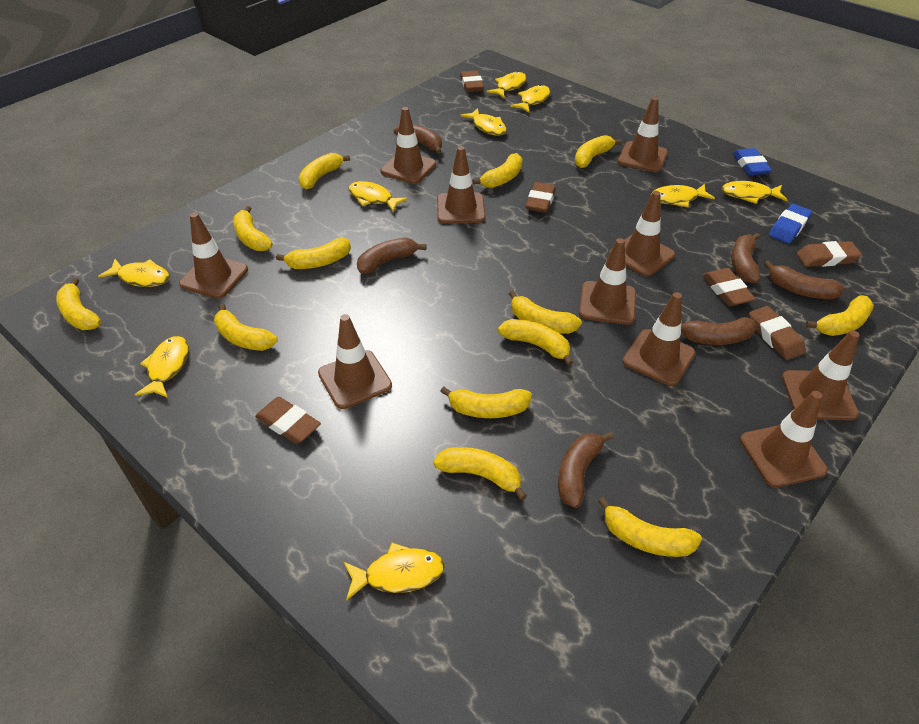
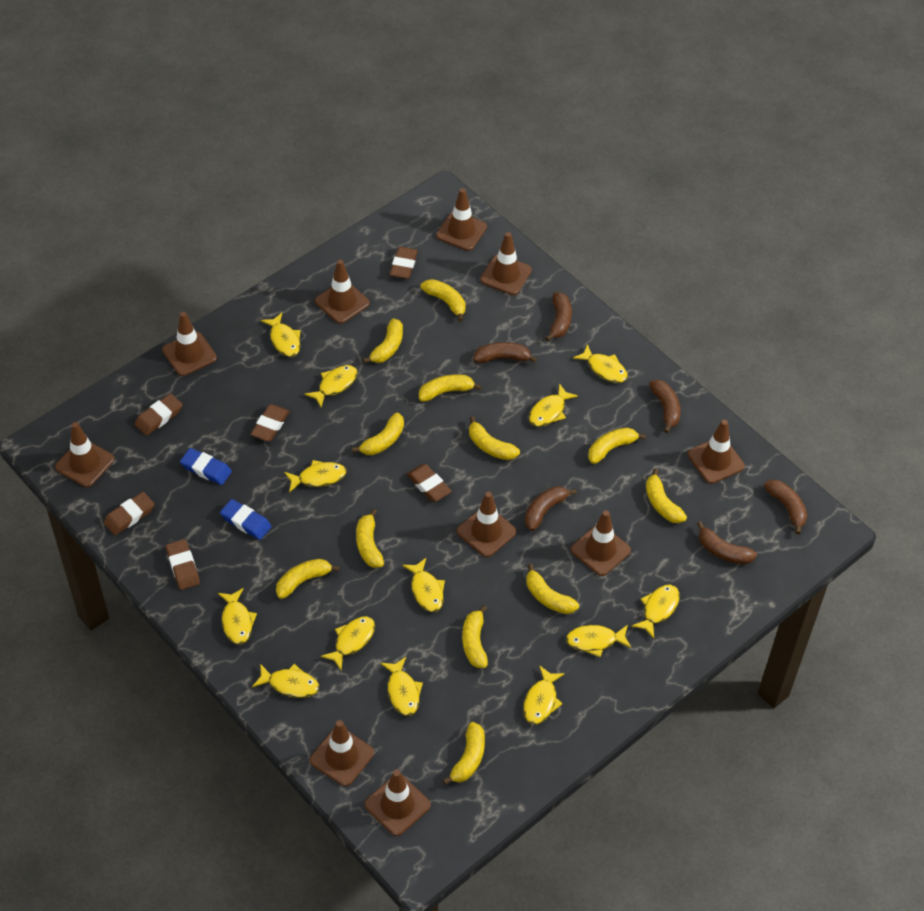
yellow banana: [56,278,101,330] [214,304,278,351] [233,206,273,251] [276,238,351,269] [299,153,350,190] [433,447,527,501] [440,387,532,418] [472,153,522,188] [498,319,573,366] [509,291,582,334] [575,135,622,168] [598,497,702,557] [806,296,874,336] = 13 -> [276,559,339,599] [352,413,404,455] [356,509,384,568] [363,318,403,364] [419,374,481,402] [421,279,466,321] [443,722,485,785] [462,605,488,668] [469,416,520,460] [526,564,579,614] [588,428,646,464] [646,469,687,523] = 12
yellow fish: [98,259,170,287] [135,336,189,398] [344,543,445,601] [348,181,408,212] [461,108,507,136] [487,71,527,98] [510,85,550,113] [651,184,715,207] [722,181,787,204] = 9 -> [218,588,257,645] [252,664,319,698] [261,313,301,357] [284,460,346,492] [305,365,358,407] [321,616,375,670] [381,657,423,716] [402,558,445,612] [523,665,565,725] [529,383,578,427] [566,625,631,657] [573,344,628,383] [632,585,680,638] = 13

